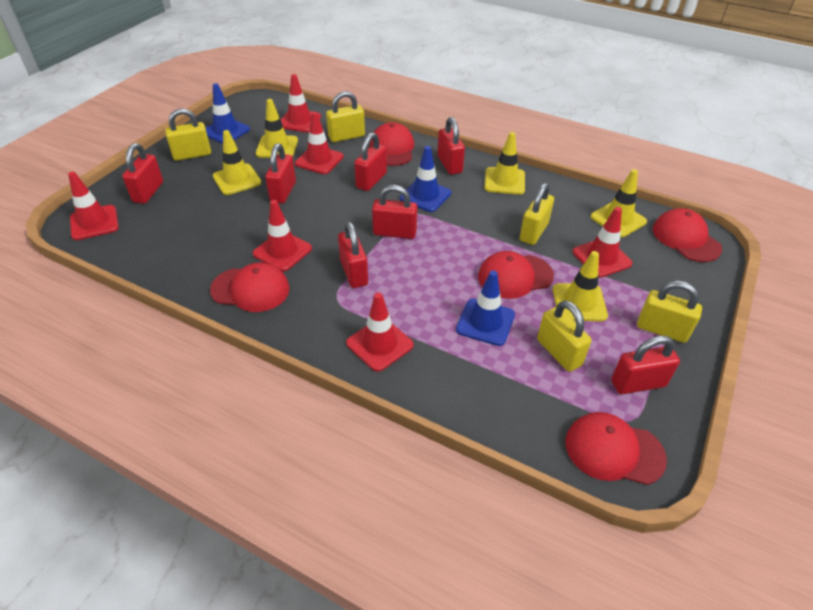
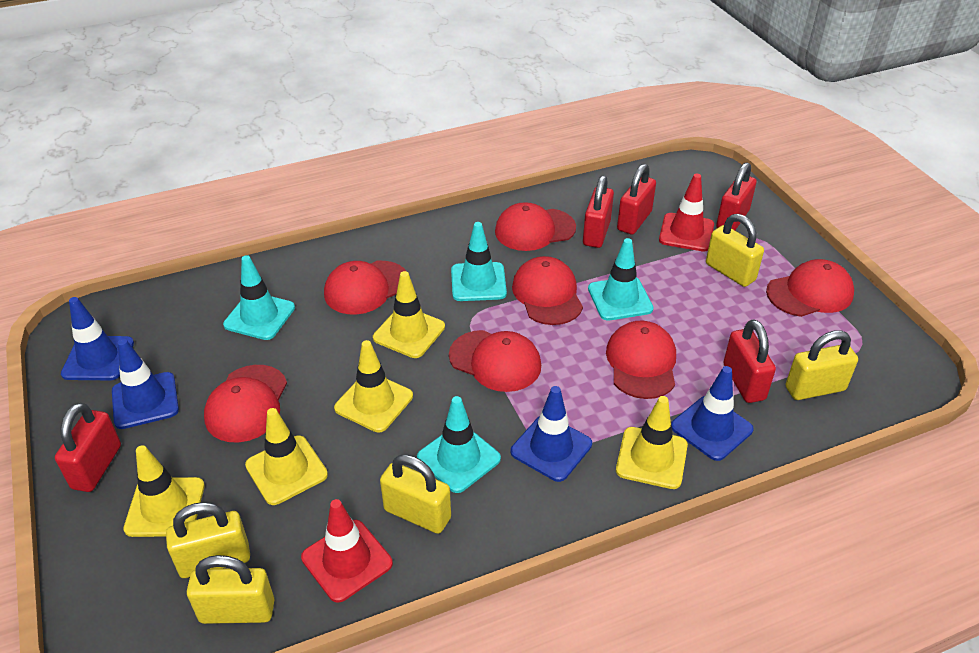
blue traffic cone: [206,83,250,144] [400,146,451,212] [456,270,515,346] = 3 -> [61,297,134,380] [112,339,179,429] [511,386,592,482] [671,366,754,461] = 4
red cap: [210,263,290,312] [370,122,414,166] [478,251,554,299] [565,412,667,485] [653,208,722,262] = 5 -> [204,365,287,442] [324,261,407,315] [449,330,541,392] [495,202,576,251] [512,256,583,325] [606,320,676,399] [766,259,854,317] = 7
red padlock: [122,143,163,204] [265,143,296,204] [338,222,368,288] [354,133,387,191] [372,185,418,239] [437,117,465,175] [611,336,680,394] = 7 -> [55,403,121,492] [583,175,614,248] [617,164,656,235] [716,162,756,230] [723,319,776,403] = 5
red traffic cone: [68,172,119,240] [253,200,312,271] [281,74,321,132] [295,111,344,174] [346,292,414,372] [573,207,633,278] = 6 -> [301,499,393,603] [659,174,714,252] = 2
turquoise traffic cone: none = 0 -> [223,255,295,340] [417,396,501,493] [451,222,507,301] [588,238,654,321] = 4

